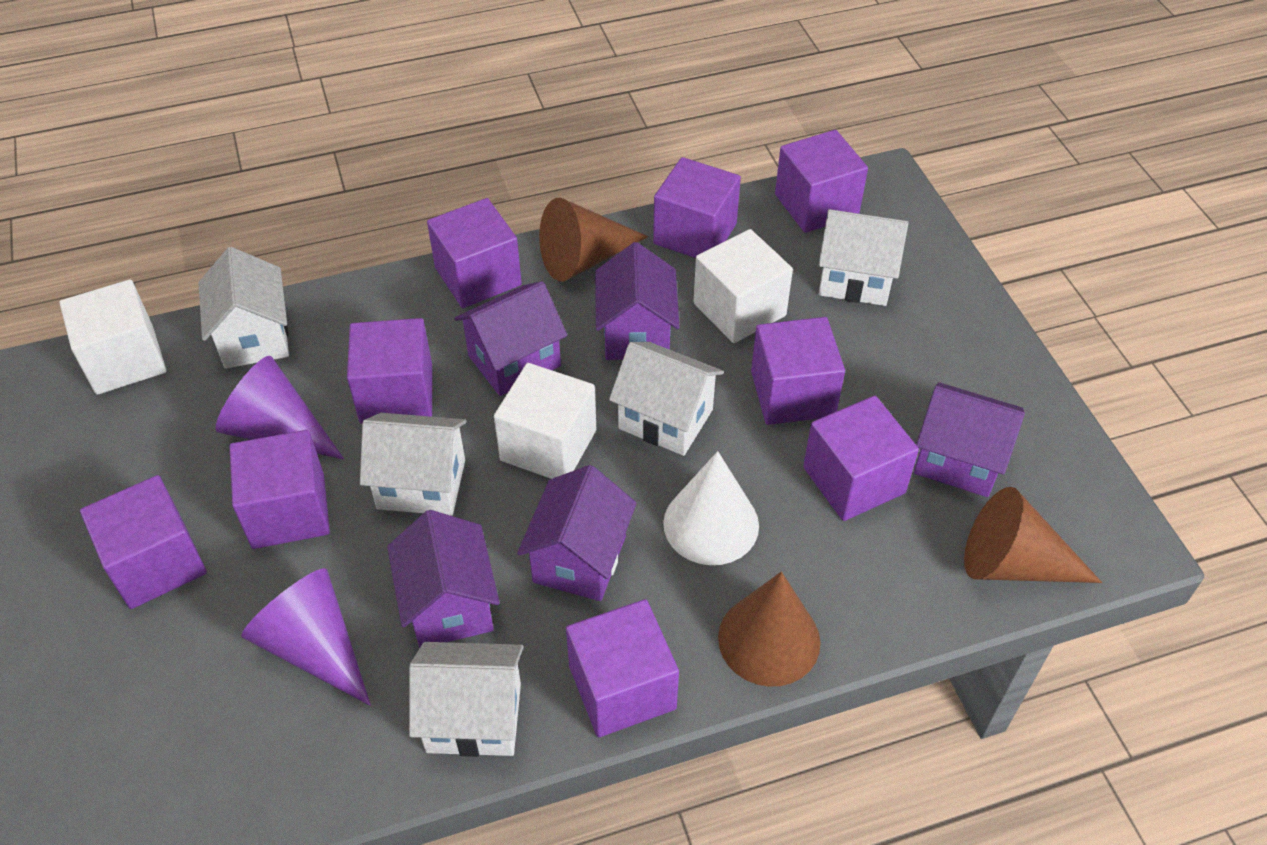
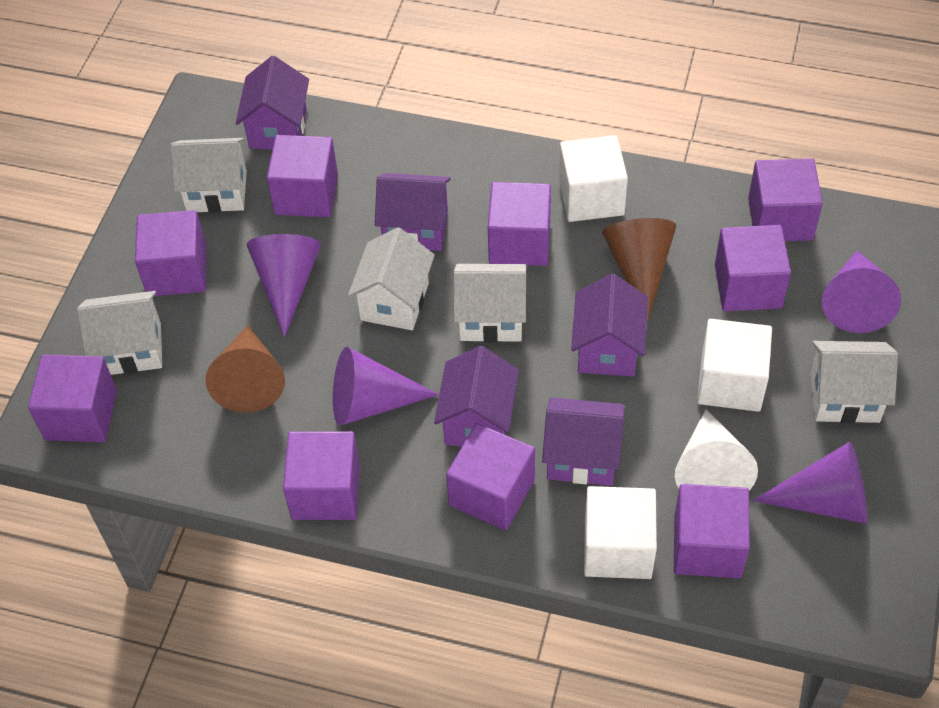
brown cone: [539,198,648,282] [718,572,820,687] [964,487,1102,583] = 3 -> [206,325,285,413] [602,218,676,322] = 2
purple cone: [215,356,344,459] [241,568,371,705] = 2 -> [247,234,321,337] [333,347,439,426] [753,442,868,524] [822,251,901,333] = 4

